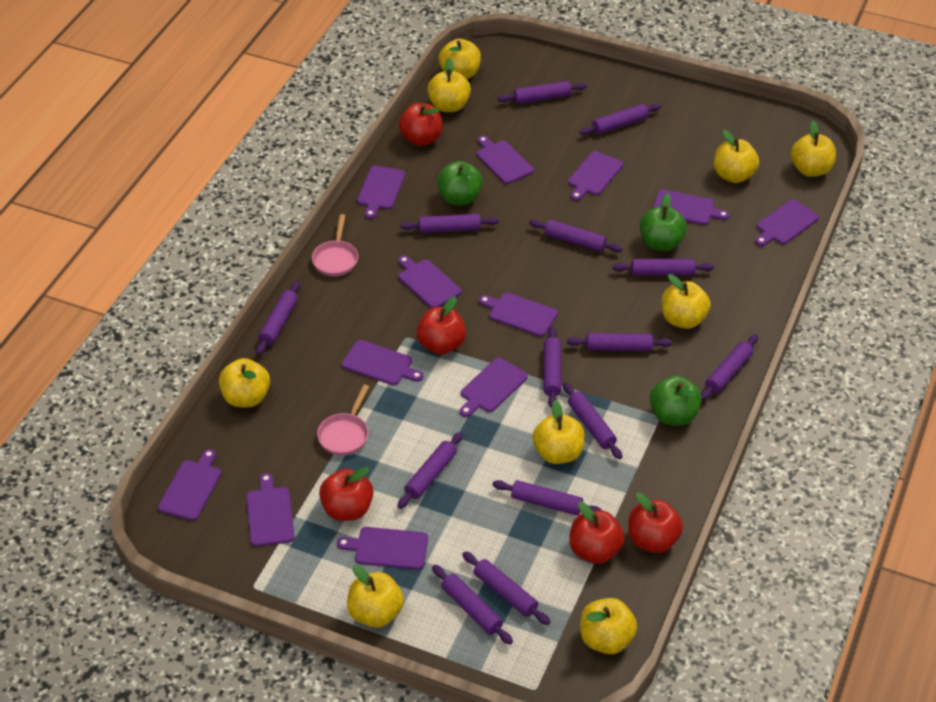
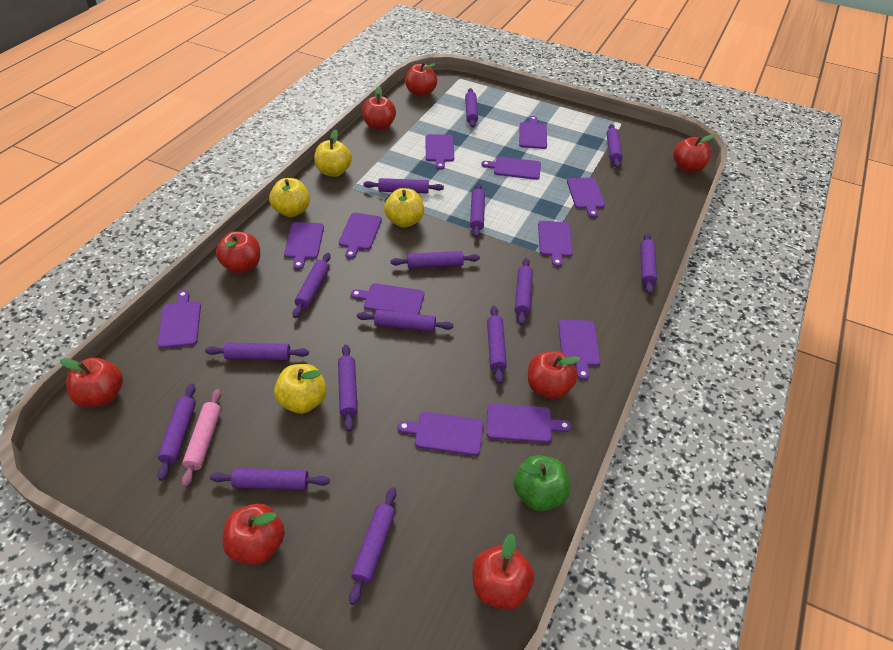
green apple: [437,161,483,205] [640,193,687,251] [650,376,702,425] = 3 -> [514,455,570,511] = 1
pink pan: [312,214,358,276] [317,385,369,456] = 2 -> none = 0
pink rolling pin: none = 0 -> [181,389,221,487] = 1
purple rolling pin: [256,281,300,355] [397,432,463,509] [400,214,499,233] [432,565,513,644] [462,551,550,625] [492,480,601,516] [498,81,587,104] [529,219,623,252] [544,327,561,408] [563,382,622,459] [567,333,672,351] [579,103,661,135] [613,259,714,276] [701,334,758,401] = 14 -> [157,383,196,481] [205,342,309,361] [210,468,330,490] [293,253,331,318] [338,344,358,431] [349,487,396,605] [357,310,454,332] [363,178,444,194] [391,251,480,269] [465,88,478,128] [470,183,485,238] [487,306,507,384] [515,258,533,325] [606,124,623,168] [640,233,657,294] = 15
red apple: [319,467,373,521] [399,103,443,146] [416,297,466,355] [569,502,624,564] [628,493,683,553] = 5 -> [60,358,123,407] [216,231,260,273] [222,503,285,565] [362,86,396,130] [405,62,437,97] [472,534,534,610] [528,351,580,399] [673,134,715,173] = 8
yellow apple: [219,358,270,407] [347,565,404,628] [427,58,471,112] [439,39,481,79] [532,400,585,464] [580,598,637,654] [662,274,711,329] [714,130,759,183] [791,121,836,177] = 9 -> [269,178,310,217] [274,364,327,414] [314,129,352,177] [384,188,424,228] = 4

